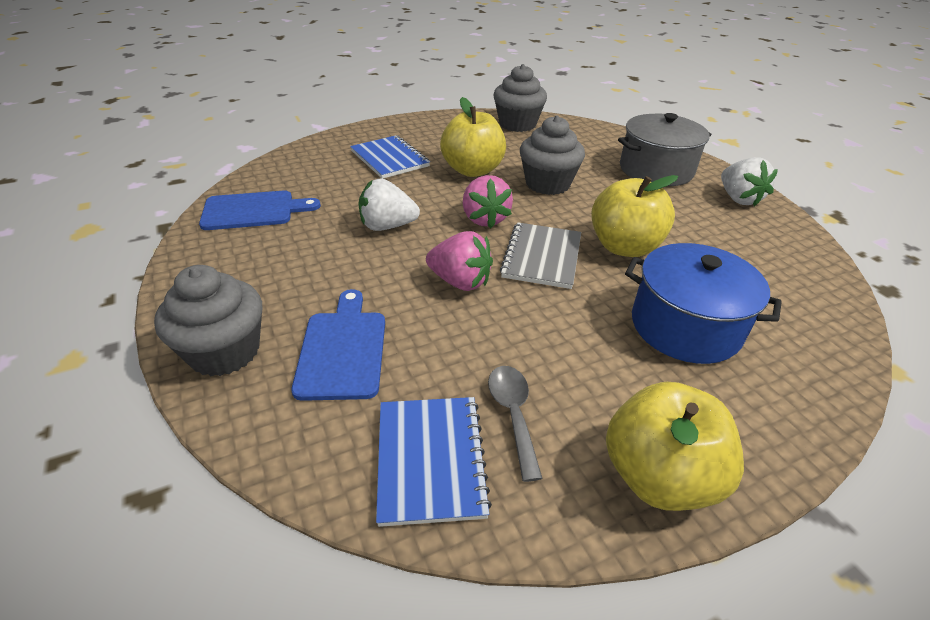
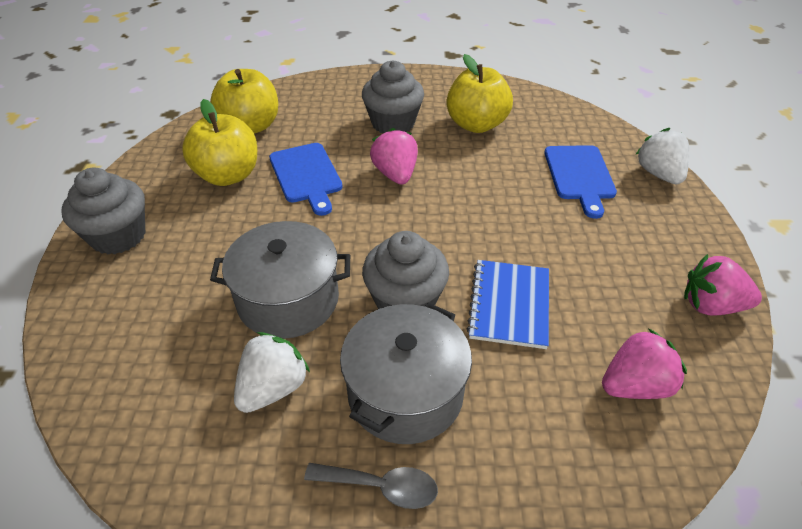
blue notebook: [350,135,430,179] [376,397,492,527] = 2 -> [467,260,549,349] = 1
blue pot: [625,243,782,364] = 1 -> none = 0
grey notebook: [500,222,581,289] = 1 -> none = 0
grey pot: [618,113,711,186] = 1 -> [210,221,350,339] [340,303,472,444] = 2
pink strawberry: [426,231,493,291] [463,175,513,228] = 2 -> [370,128,418,185] [602,328,687,399] [684,254,762,316] = 3

